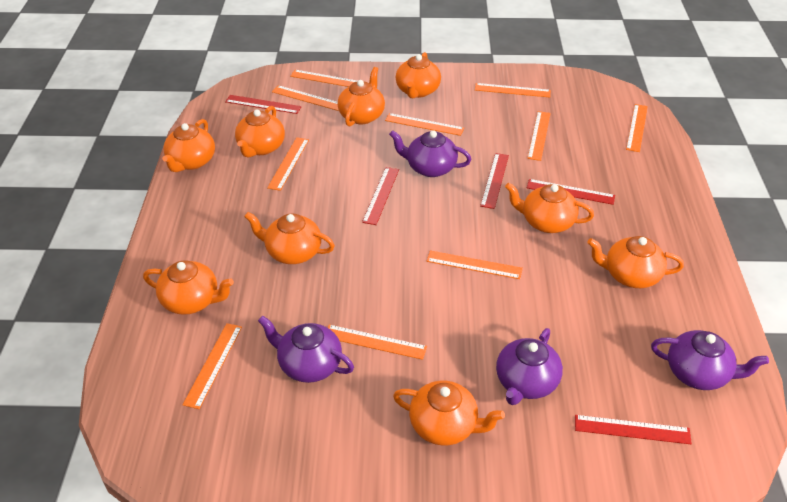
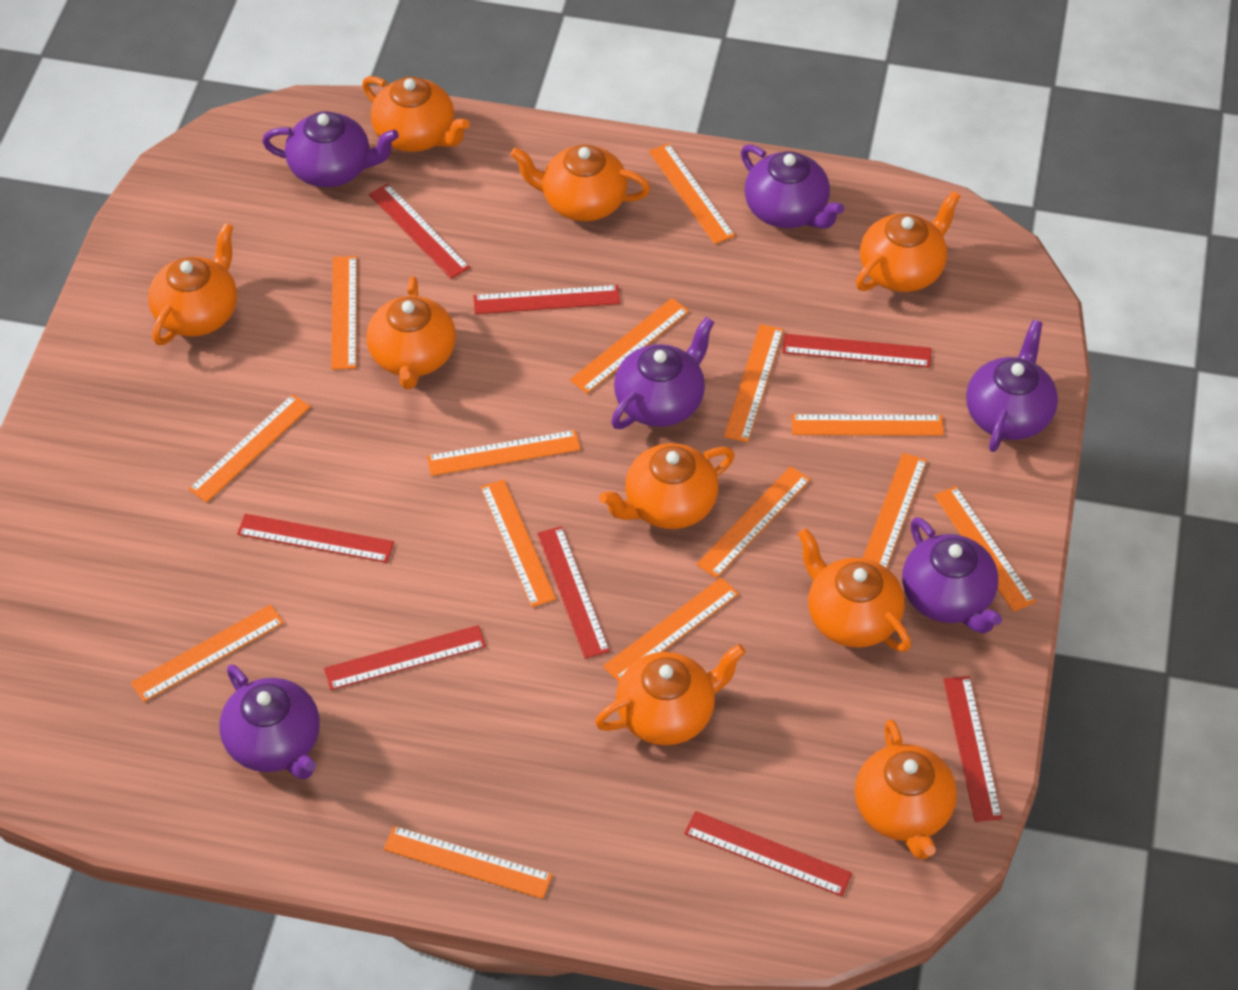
orange ruler: [183,323,242,409] [267,137,309,191] [272,85,339,111] [290,70,357,87] [327,324,427,360] [385,113,464,136] [427,250,523,279] [475,83,551,98] [527,111,551,161] [626,104,648,152] = 10 -> [131,604,284,702] [188,394,311,502] [331,256,357,370] [384,826,553,899] [427,430,581,476] [480,479,556,607] [570,298,689,394] [603,577,739,682] [649,143,735,244] [696,466,811,578] [724,324,783,442] [791,414,944,436] [863,453,927,568] [934,486,1036,612] = 14
purple teapot: [258,316,354,383] [389,130,472,177] [496,328,563,405] [651,330,769,390] = 4 -> [219,664,320,779] [262,111,399,187] [611,317,714,429] [741,144,844,229] [902,517,1002,634] [966,320,1058,452] = 6
red ruler: [225,95,302,114] [362,167,399,225] [480,153,509,209] [527,179,615,205] [575,415,692,444] = 5 -> [237,514,394,563] [324,625,486,690] [369,184,470,279] [474,285,620,314] [537,526,610,659] [684,811,852,896] [782,334,931,368] [943,676,1002,822] = 8

